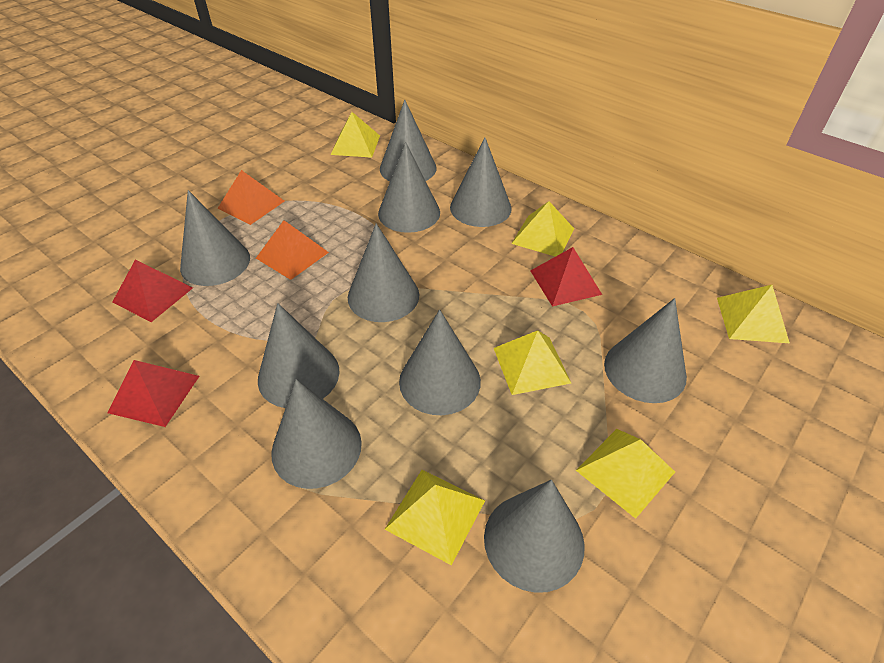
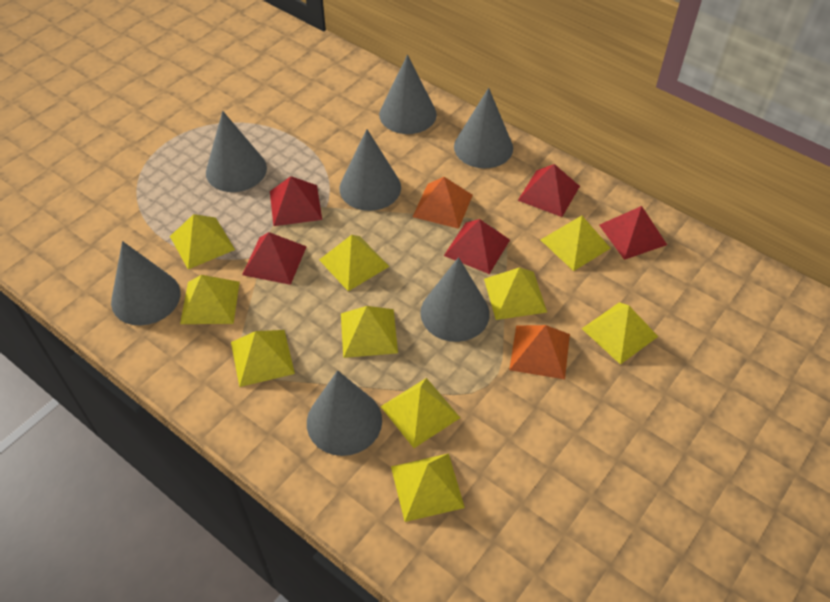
grey cone: [180,190,250,286] [258,303,340,408] [271,379,362,489] [348,223,419,322] [378,142,440,233] [380,100,437,181] [399,309,481,415] [450,137,512,227] [484,480,585,593] [604,298,687,403] = 10 -> [111,241,180,326] [206,111,267,192] [307,370,382,456] [340,129,401,211] [379,55,437,134] [420,257,490,342] [454,88,513,168] = 7
red pyramid: [108,360,199,427] [112,260,193,322] [530,247,602,307] = 3 -> [242,232,307,285] [270,176,322,226] [444,219,510,274] [518,164,580,217] [599,206,667,260] = 5
yellow pyramid: [331,112,380,158] [385,470,485,565] [494,330,571,395] [511,201,574,257] [576,429,675,519] [717,285,790,343] = 6 -> [170,214,235,269] [180,275,240,324] [231,330,295,387] [319,235,390,291] [341,306,398,358] [380,378,460,448] [391,453,465,522] [484,267,547,320] [541,216,611,271] [582,302,658,365] = 10

